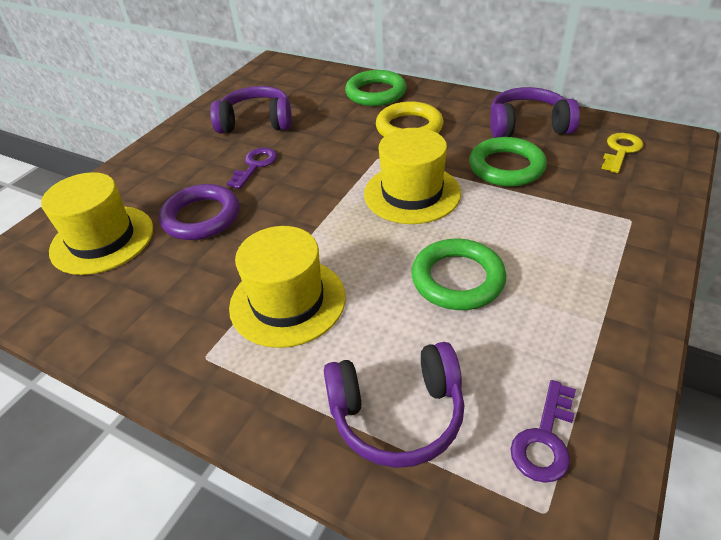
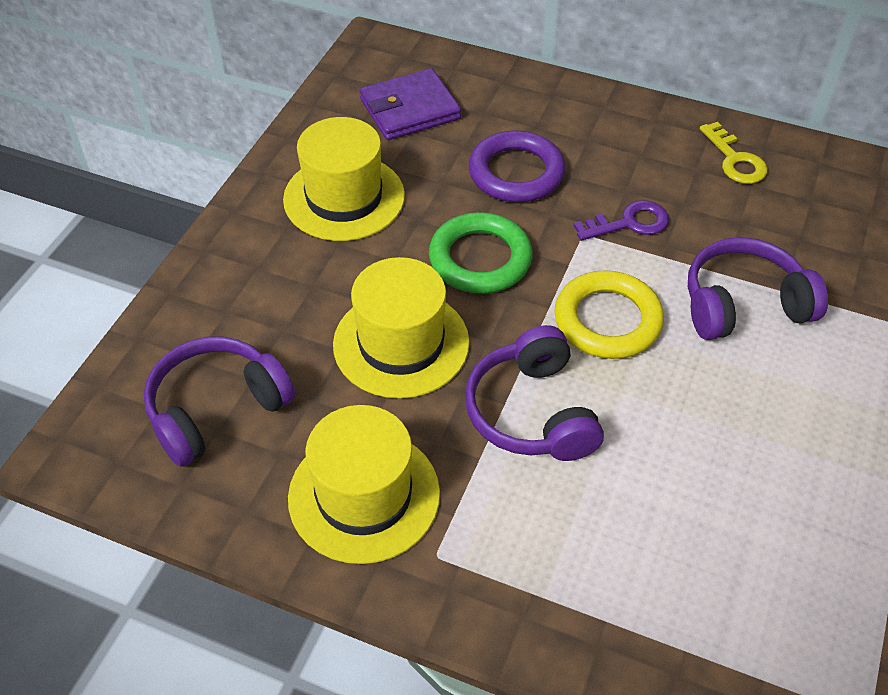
green ring: [345,70,406,106] [411,239,506,310] [469,137,547,187] = 3 -> [429,212,533,294] = 1
purple key: [226,148,277,189] [511,380,576,483] = 2 -> [574,200,669,241] = 1
purple wallet: none = 0 -> [360,68,461,140] = 1

